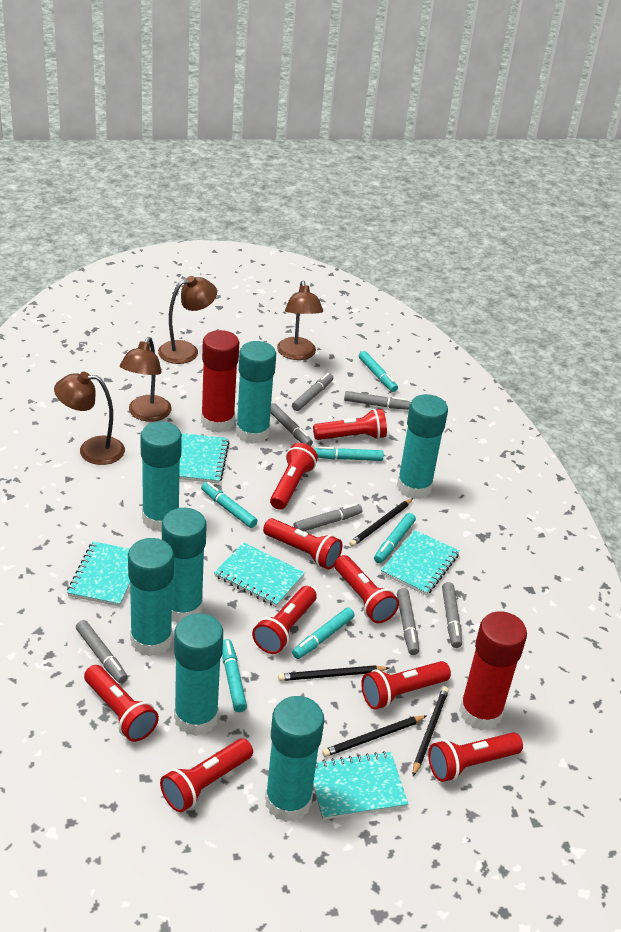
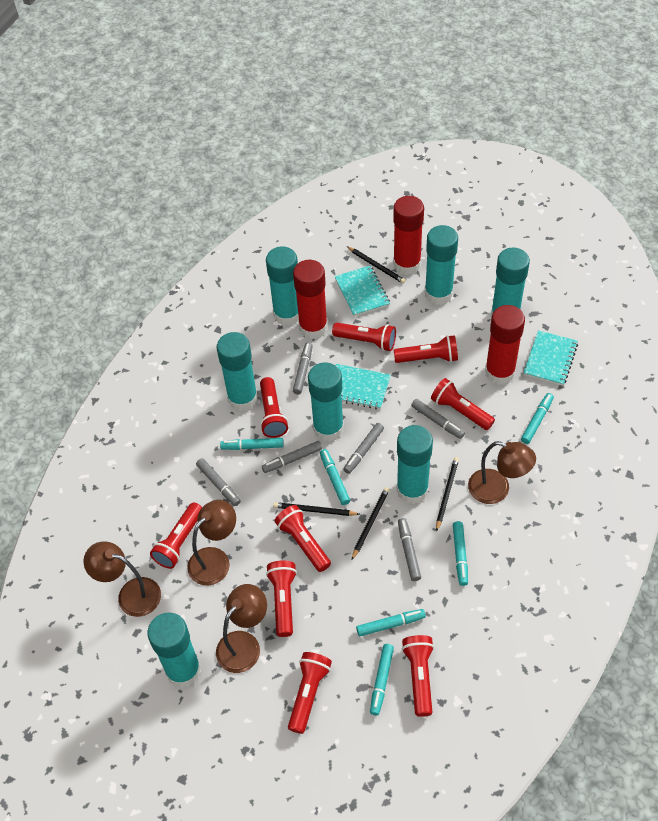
grey marker: [76,620,128,683] [270,403,313,446] [292,373,333,411] [293,503,362,531] [344,391,410,410] [397,588,419,655] [442,582,462,648] = 7 -> [196,458,241,506] [262,441,322,473] [293,342,313,394] [343,423,384,474] [398,518,421,581] [411,399,465,439] = 6
red glue stick: [201,330,239,433] [459,611,527,730] = 2 -> [293,260,328,339] [393,196,424,275] [485,305,525,385] = 3
turquoise notebook: [67,541,130,607] [179,433,230,484] [214,542,305,607] [313,751,408,820] [381,530,460,596] = 5 -> [335,266,390,317] [335,364,391,409] [523,330,578,386] = 3

